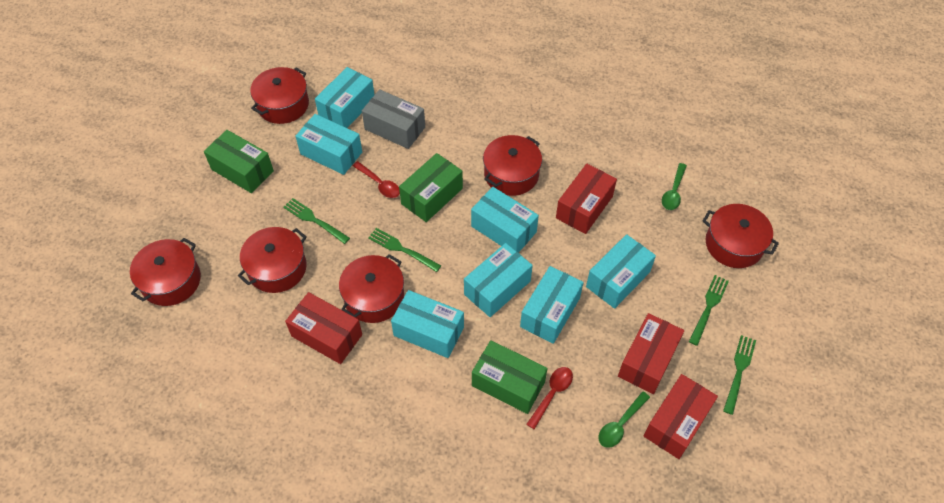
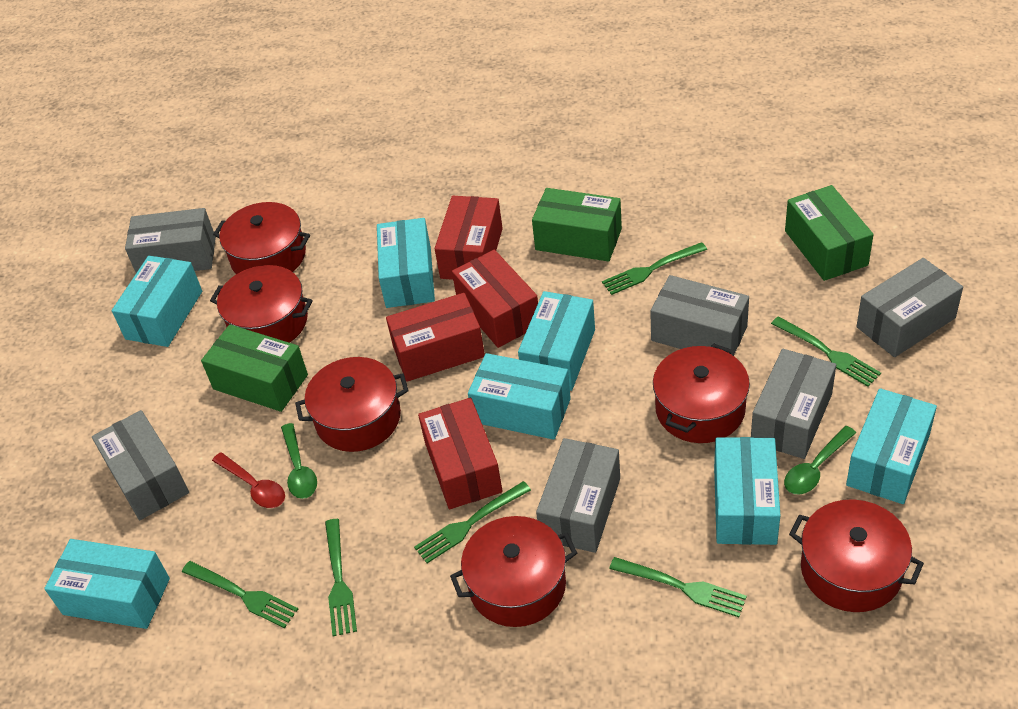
green fork: [283,198,350,244] [368,228,441,272] [689,275,729,346] [723,335,756,415] = 4 -> [182,561,298,628] [325,519,357,636] [414,481,531,563] [602,242,707,295] [609,557,747,617] [771,316,881,387] = 6
grey box: [362,89,425,149] = 1 -> [92,410,189,520] [125,208,216,273] [536,438,620,553] [650,275,749,354] [751,349,836,459] [856,258,963,357] = 6
red spoon: [353,161,400,198] [526,367,573,430] = 2 -> [212,452,285,508] = 1

